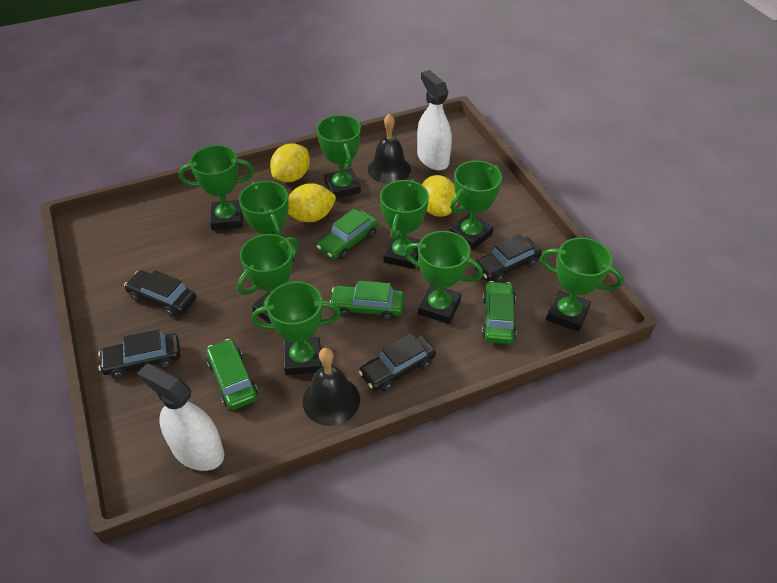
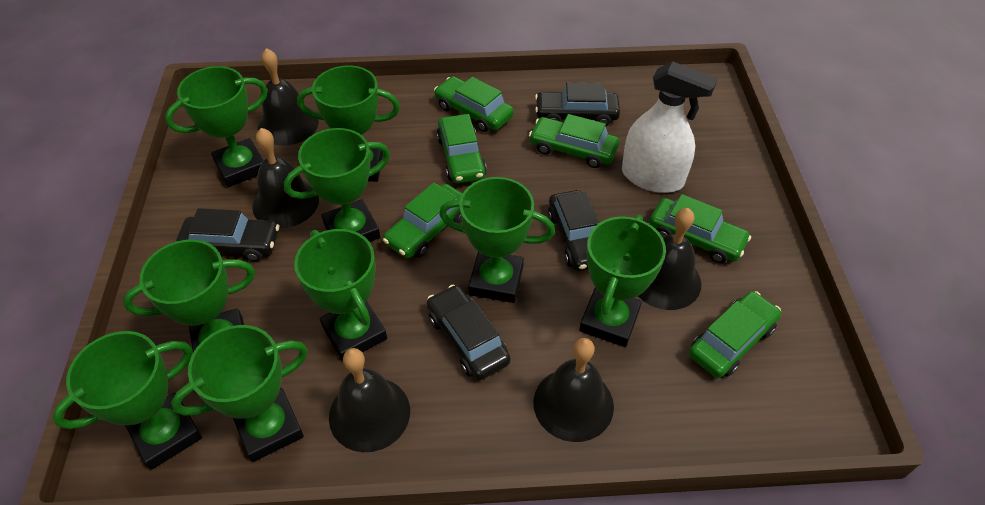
black bell: [303,348,360,426] [368,113,411,184] = 2 -> [252,128,319,228] [258,48,319,146] [329,348,410,452] [533,338,614,442] [638,208,701,310] = 5
green car: [206,339,258,410] [317,209,378,260] [329,281,404,321] [482,281,516,344] = 4 -> [383,183,463,258] [434,76,514,132] [437,114,487,183] [529,114,619,168] [649,194,751,263] [689,291,781,378] = 6
white spray bottle: [137,363,224,471] [417,70,452,170] = 2 -> [622,62,717,193] = 1
yellow lemon: [270,143,310,182] [288,183,336,222] [422,175,458,217] = 3 -> none = 0

